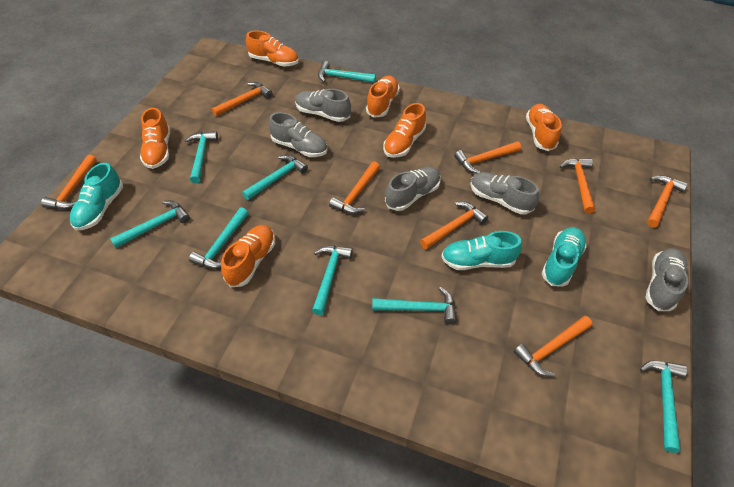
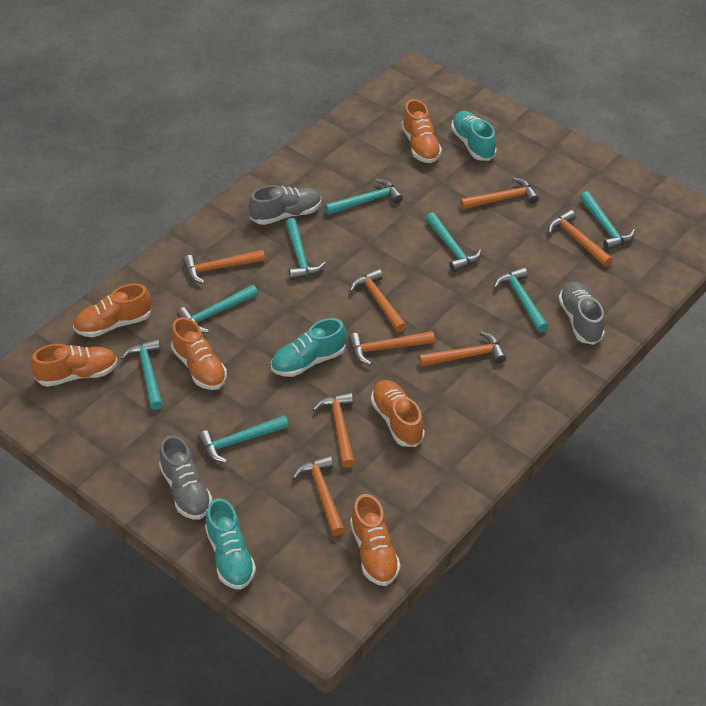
grey shoe: [269,112,327,157] [295,89,351,122] [385,167,441,211] [470,172,539,214] [645,248,688,311] = 5 -> [159,435,212,519] [249,185,321,225] [559,281,605,345] = 3

